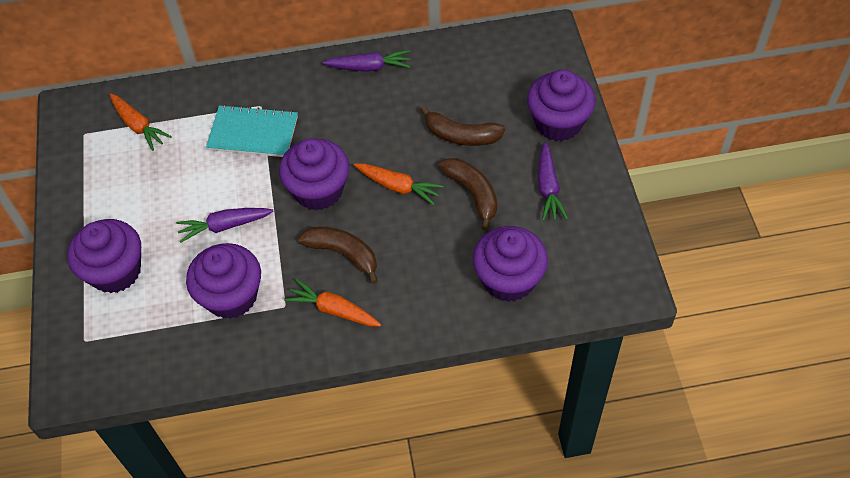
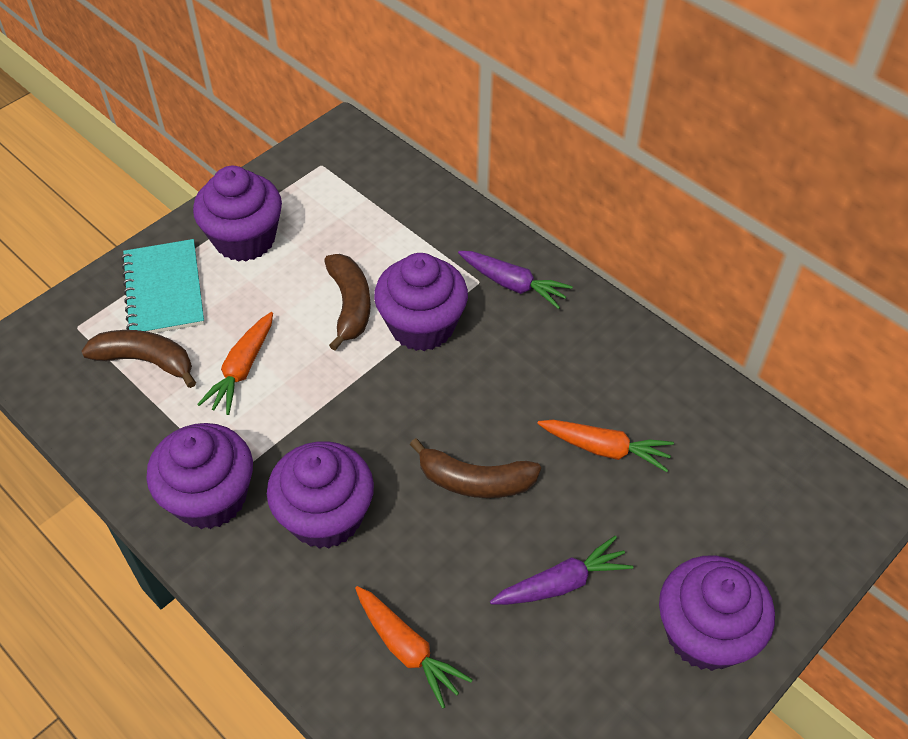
purple carrot: [176,208,274,243] [323,50,411,72] [538,142,568,221] = 3 -> [458,251,573,309] [490,536,633,605] = 2

